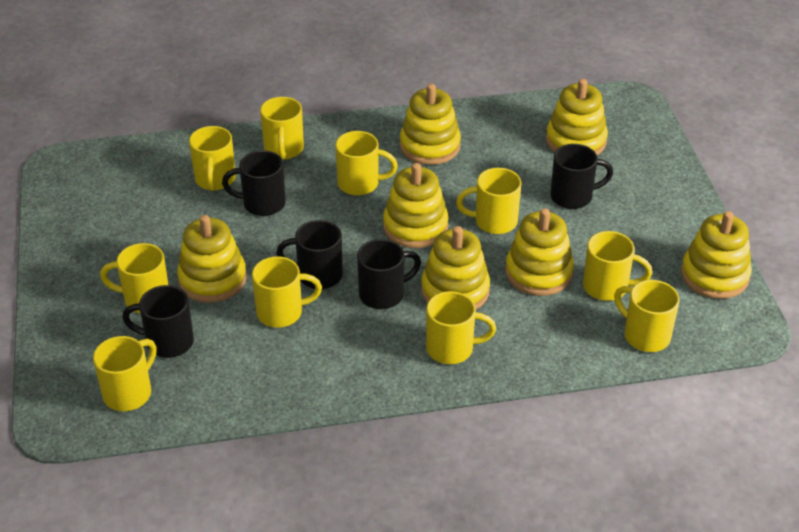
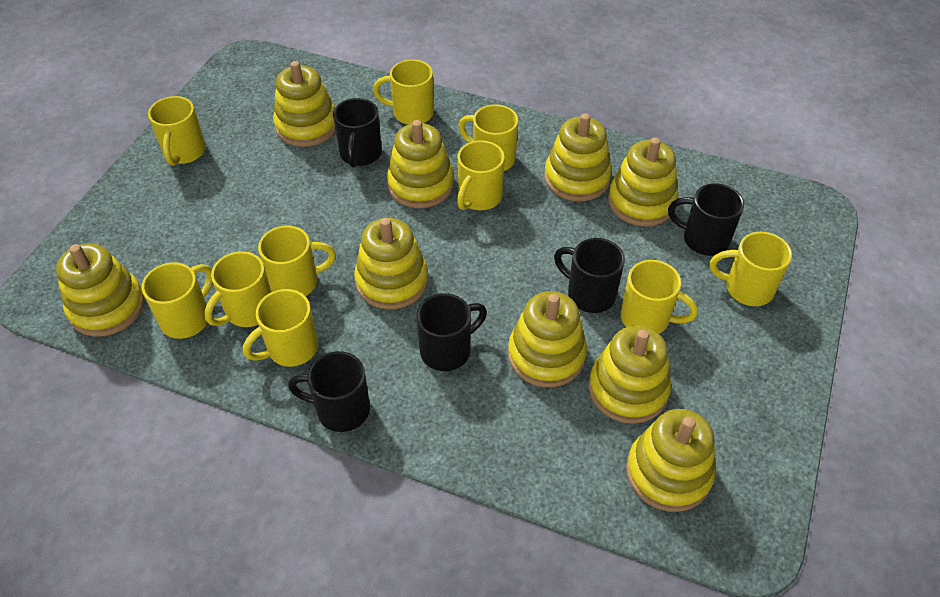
yellow stacking toy: [177,215,247,303] [383,163,449,248] [400,84,461,165] [421,226,490,309] [505,208,574,296] [546,79,608,155] [681,211,752,299] = 7 -> [56,243,145,337] [273,61,336,147] [354,218,428,309] [387,120,454,208] [508,291,587,387] [544,113,612,201] [589,325,671,424] [608,137,678,226] [626,409,716,512] = 9

